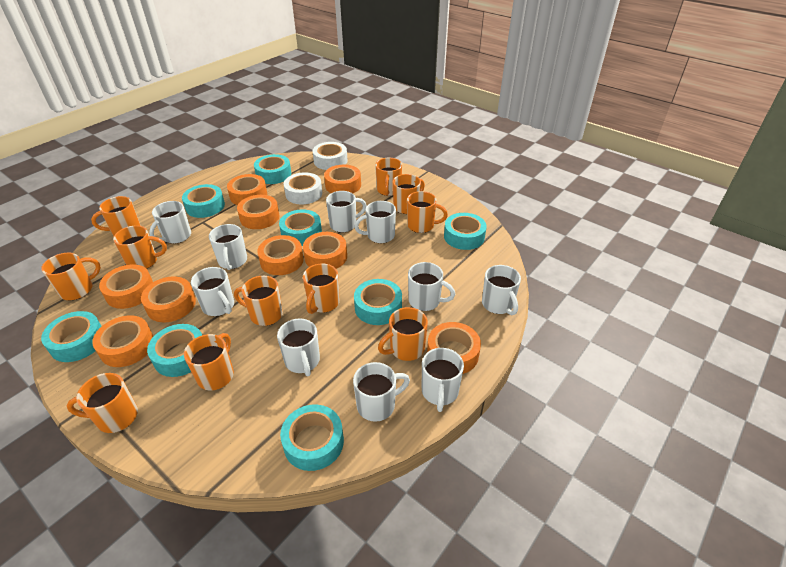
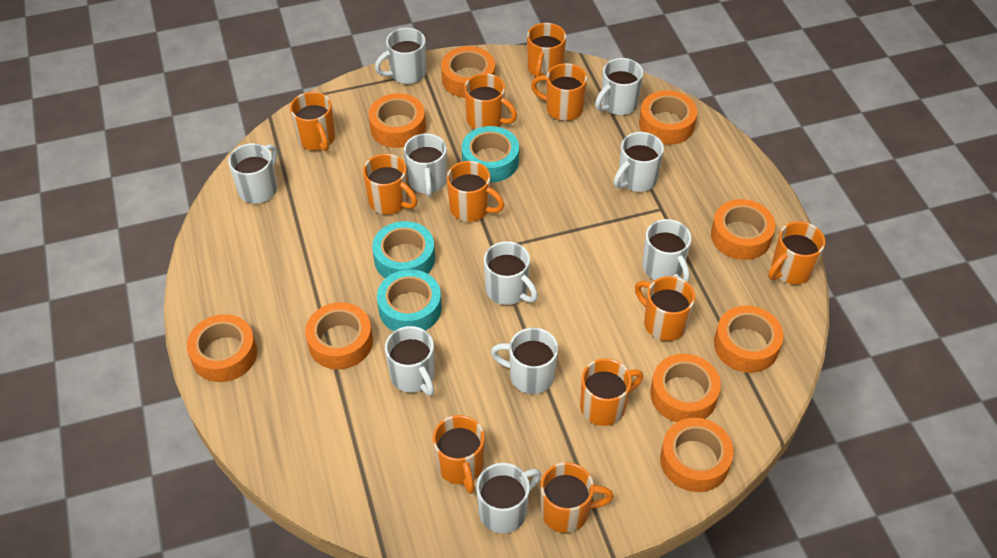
turquoise tape: [41,311,101,362] [147,324,202,377] [182,184,225,218] [254,154,291,184] [279,209,322,246] [280,404,344,471] [354,279,402,325] [444,213,487,250] = 8 -> [372,221,435,279] [377,269,442,331] [462,126,519,182] = 3
white tape: [284,172,322,204] [313,142,348,170] = 2 -> none = 0

